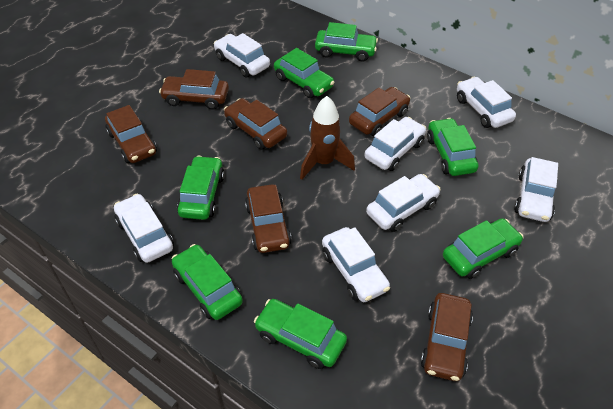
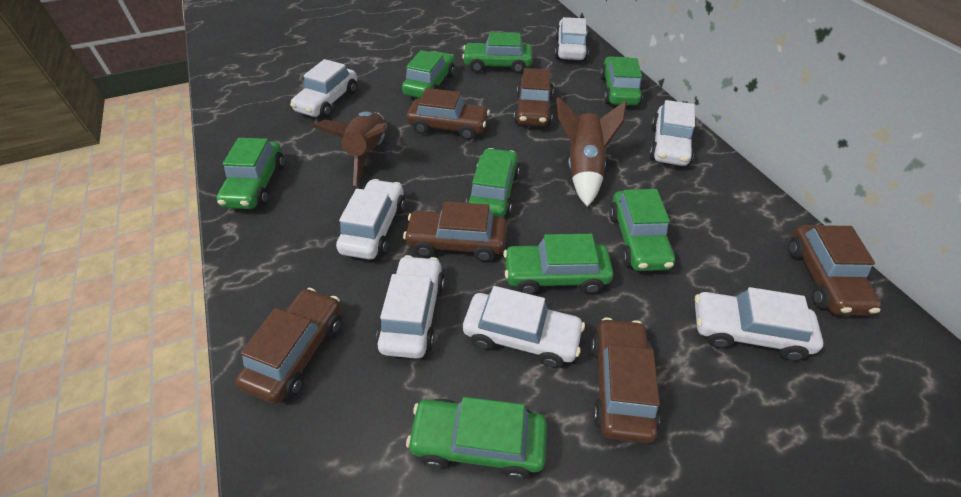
brown rocket: [300,96,355,180] = 1 -> [312,111,388,186] [557,97,627,207] = 2
green car: [172,244,243,320] [177,156,225,220] [254,299,347,369] [274,48,335,98] [315,22,378,61] [427,118,478,176] [443,218,523,279] = 7 -> [216,138,285,209] [402,50,455,98] [406,397,547,480] [462,32,532,74] [466,148,520,218] [503,234,613,294] [600,56,643,105] [609,189,675,271] = 8

